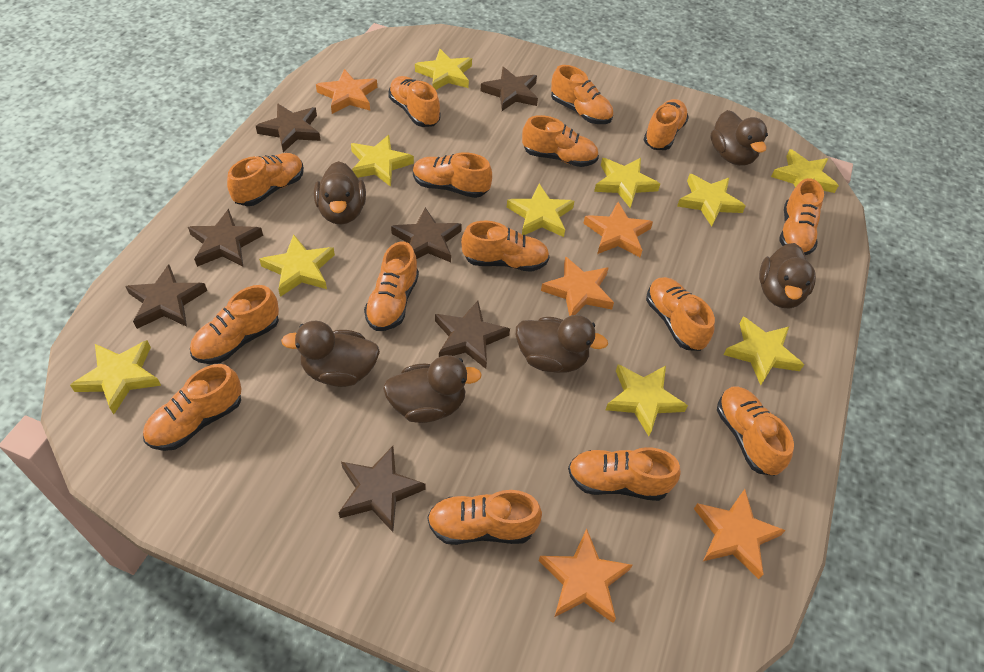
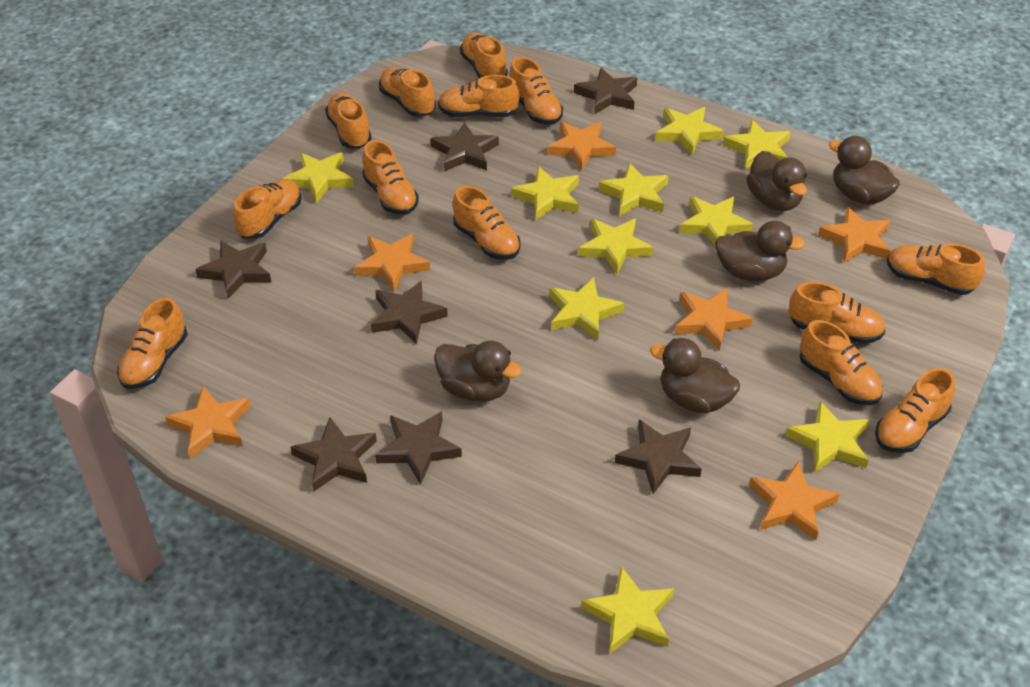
brown duck: [281,321,380,387] [314,161,366,225] [383,355,482,423] [516,315,608,373] [711,110,768,166] [759,243,816,309] = 6 -> [434,341,522,402] [650,338,740,413] [715,221,805,281] [746,151,807,211] [829,136,900,205] = 5
orange shoe: [143,364,242,451] [190,285,279,364] [227,153,304,206] [364,241,419,331] [388,76,441,127] [413,152,492,198] [427,490,542,545] [461,221,550,272] [522,115,599,167] [551,65,613,124] [568,447,681,501] [644,99,689,150] [646,277,715,351] [717,386,794,476] [779,178,824,255] = 15 -> [117,298,187,389] [233,179,302,239] [325,93,372,148] [362,140,419,215] [379,67,436,117] [438,75,520,117] [453,186,521,260] [460,32,508,79] [509,57,563,125] [789,282,885,344] [800,320,883,405] [875,368,955,453] [887,244,985,295] = 13
orange star: [316,69,377,114] [539,529,632,623] [541,256,614,316] [583,202,653,257] [694,489,786,579] = 5 -> [165,386,251,459] [354,234,430,292] [547,122,616,171] [675,288,753,351] [749,462,840,540] [818,207,891,263] = 6

